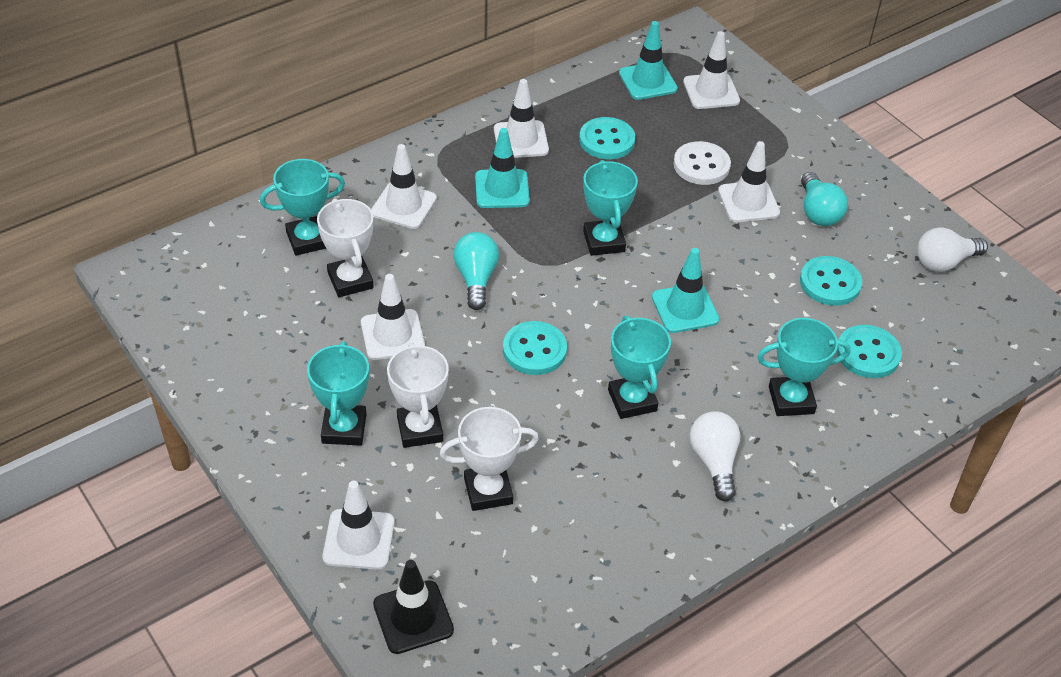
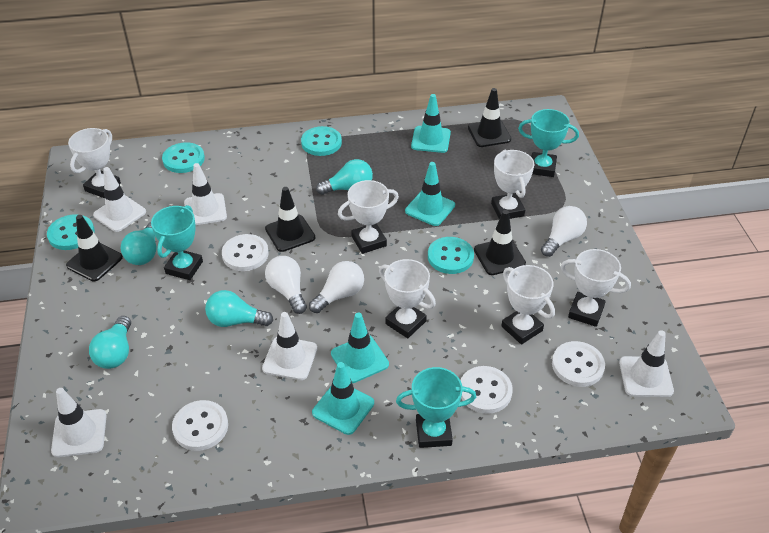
black traffic cone: [373,560,454,654] = 1 -> [66,215,123,281] [265,187,315,252] [468,88,511,147] [474,210,526,275] = 4
turquoise light bulb: [454,232,499,310] [801,172,848,226] = 2 -> [89,316,131,369] [121,222,156,265] [205,290,273,327] [316,159,373,195] = 4
turquoise traffic cone: [475,128,530,208] [619,21,678,100] [652,248,719,333] = 3 -> [312,362,374,435] [331,313,389,383] [405,162,455,226] [411,94,451,153] = 4
turquoise trophy: [260,159,345,256] [307,341,369,446] [583,160,638,256] [608,315,671,419] [757,318,851,416] = 5 -> [151,205,203,280] [396,367,476,448] [518,109,579,177] = 3
white button: [673,141,731,185] = 1 -> [172,400,228,451] [222,234,269,271] [460,366,513,414] [552,341,605,387] = 4
white light bulb: [690,411,740,501] [917,227,988,272] = 2 -> [265,256,307,314] [309,261,364,313] [541,206,587,257] = 3
white traffic cone: [323,481,394,570] [361,274,425,360] [371,144,437,229] [494,79,549,158] [683,31,740,109] [718,141,780,222] = 6 -> [51,388,107,457] [93,167,146,232] [184,163,227,225] [262,312,317,380] [619,330,674,397] = 5
white trophy: [317,198,374,297] [387,343,449,448] [440,407,539,511] = 3 -> [68,128,121,198] [338,180,399,254] [379,259,436,338] [491,150,534,219] [501,265,555,345] [561,249,631,327] = 6

